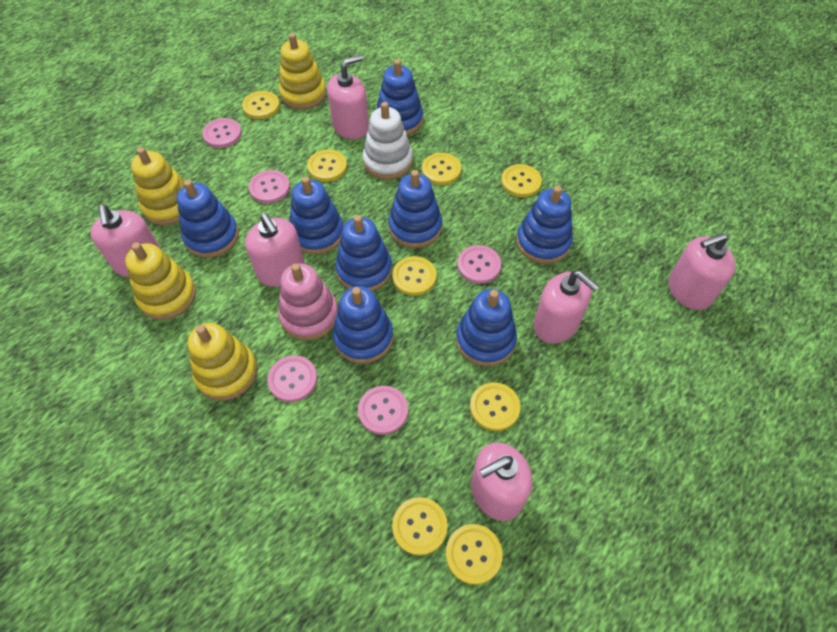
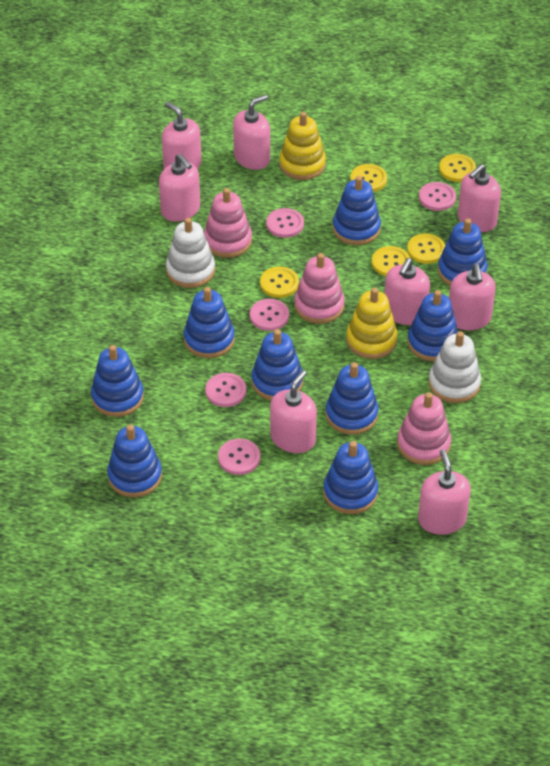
blue stacking toy: [177,180,239,258] [289,176,343,254] [333,286,393,364] [335,215,392,291] [376,59,423,135] [388,170,442,248] [456,289,517,366] [516,186,573,264] = 8 -> [91,345,144,417] [107,424,162,498] [184,287,235,358] [251,329,303,400] [323,441,378,514] [325,362,379,435] [333,176,381,245] [408,290,458,361] [438,218,488,285] = 9
pink soap dispenser: [90,205,162,277] [245,213,305,287] [327,55,369,140] [471,442,532,521] [534,271,599,344] [668,233,735,310] = 6 -> [159,154,200,222] [162,102,201,169] [233,95,270,170] [270,370,317,453] [385,258,430,325] [418,449,471,535] [449,264,496,330] [458,164,501,232] = 8
pink stacking toy: [278,263,338,340] = 1 -> [204,188,252,258] [295,253,345,324] [397,392,451,465] = 3
white stacking toy: [363,102,413,180] = 1 -> [166,218,215,288] [429,331,481,403] = 2
yellow button: [242,91,280,119] [307,150,347,182] [392,256,437,296] [392,497,448,556] [422,153,461,185] [446,524,503,585] [470,382,521,431] [501,164,542,197] = 8 -> [260,267,299,298] [350,164,387,192] [372,246,410,276] [407,233,445,264] [439,154,476,182] = 5
yellow stacking toy: [125,242,196,320] [131,147,184,225] [188,323,257,401] [279,33,326,110] = 4 -> [279,112,326,180] [346,288,397,359] = 2

